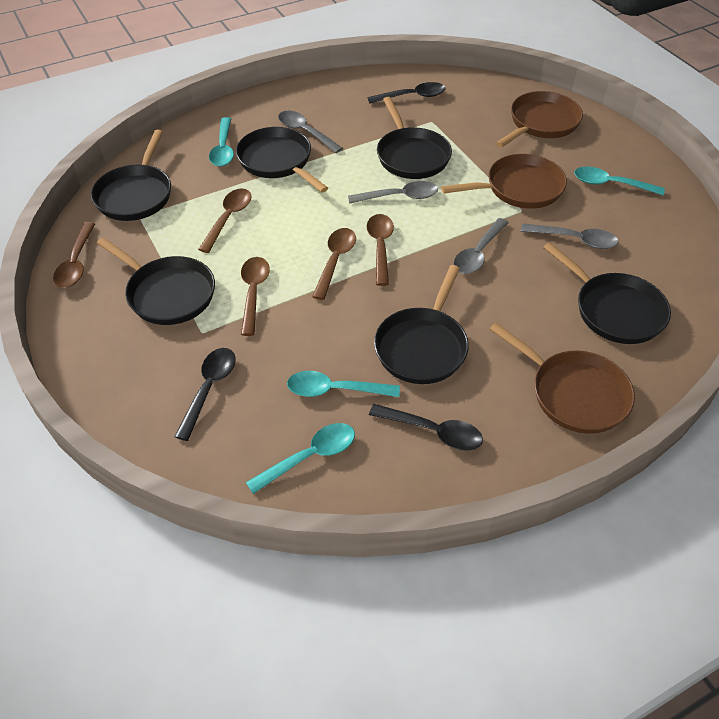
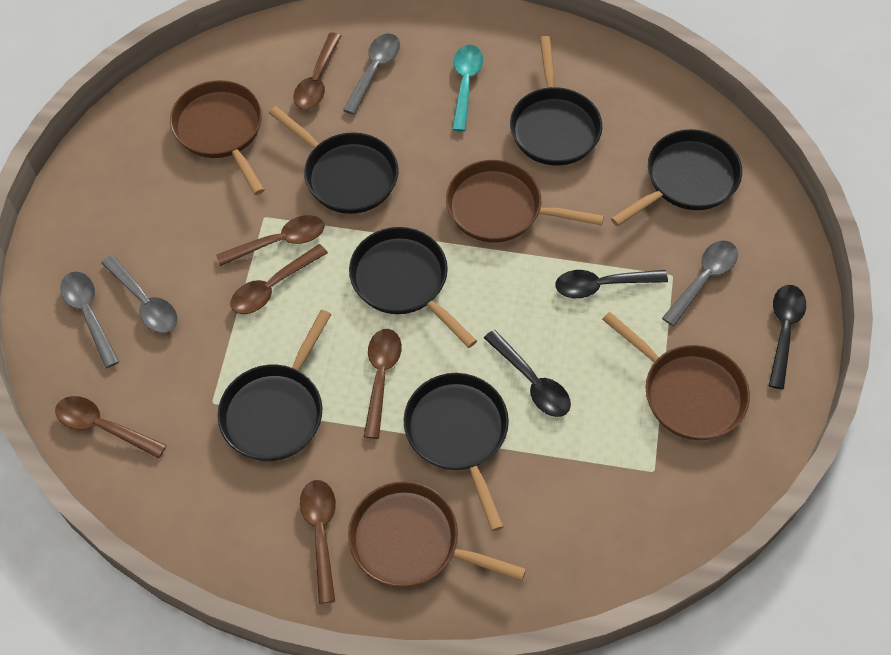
brown pan: [441,154,567,209] [490,323,635,434] [496,91,583,148] = 3 -> [170,80,264,195] [348,481,526,587] [446,160,604,242] [602,312,750,440] = 4
brown spoon: [53,222,95,288] [198,189,252,253] [241,257,270,336] [312,228,356,300] [367,214,394,286] = 5 -> [55,396,167,458] [216,215,325,266] [230,244,328,314] [293,32,341,110] [300,480,336,604] [364,329,402,439] = 6
turquoise spoon: [209,117,234,167] [246,423,355,494] [287,371,400,397] [574,167,665,195] = 4 -> [452,45,483,132] = 1

